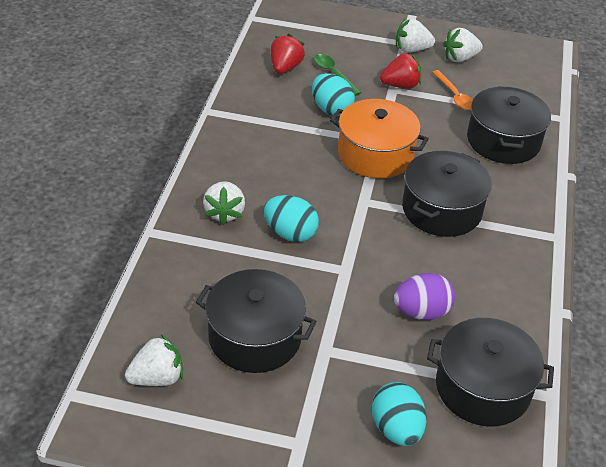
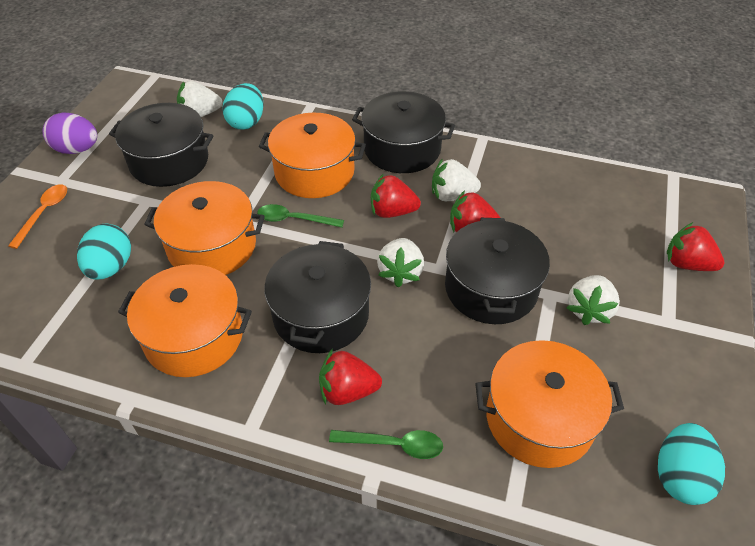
green spoon: [314,54,361,96] = 1 -> [257,204,344,227] [329,430,443,459] = 2
orange pot: [330,99,429,178] = 1 -> [118,264,252,377] [144,181,265,275] [259,113,366,198] [475,340,624,468] = 4
red strawberry: [271,34,305,74] [380,53,422,88] = 2 -> [319,349,382,405] [371,173,421,218] [450,191,500,233] [667,222,725,271] = 4

